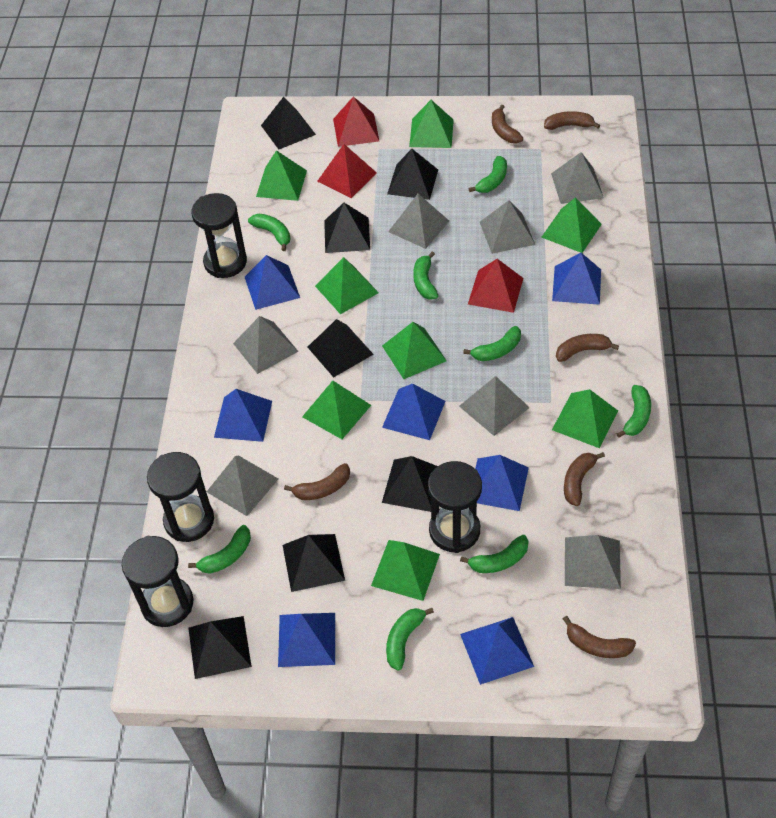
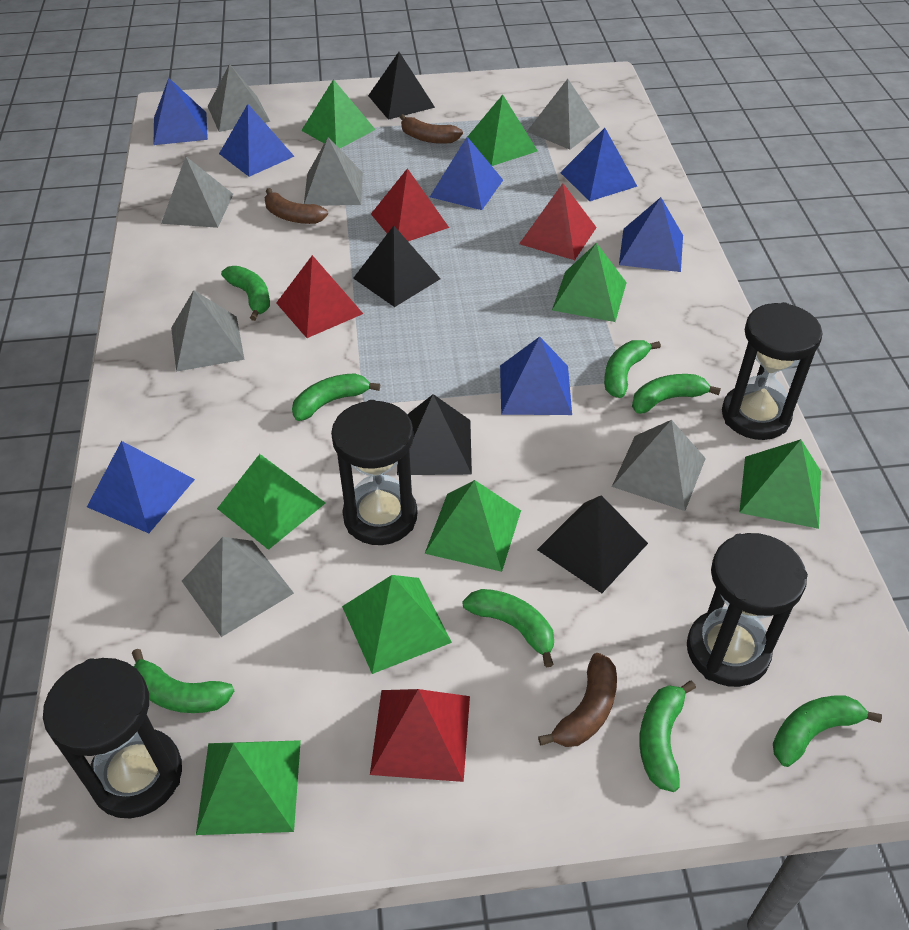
black pyramid: [188,616,252,679] [261,97,316,149] [283,534,345,592] [308,319,374,377] [324,203,370,253] [382,456,438,512] [387,149,438,200] = 7 -> [353,226,441,307] [368,52,435,120] [397,394,472,475] [537,495,648,593] = 4
brown banana: [284,463,350,500] [492,105,523,143] [544,111,600,130] [556,334,619,362] [563,616,636,658] [564,452,605,506] = 6 -> [264,188,328,224] [400,114,463,144] [538,653,617,747] = 3
red pyramid: [317,144,377,198] [333,96,379,147] [468,259,523,313] = 3 -> [276,255,363,338] [370,689,470,782] [371,168,449,241] [519,183,597,260] = 4

